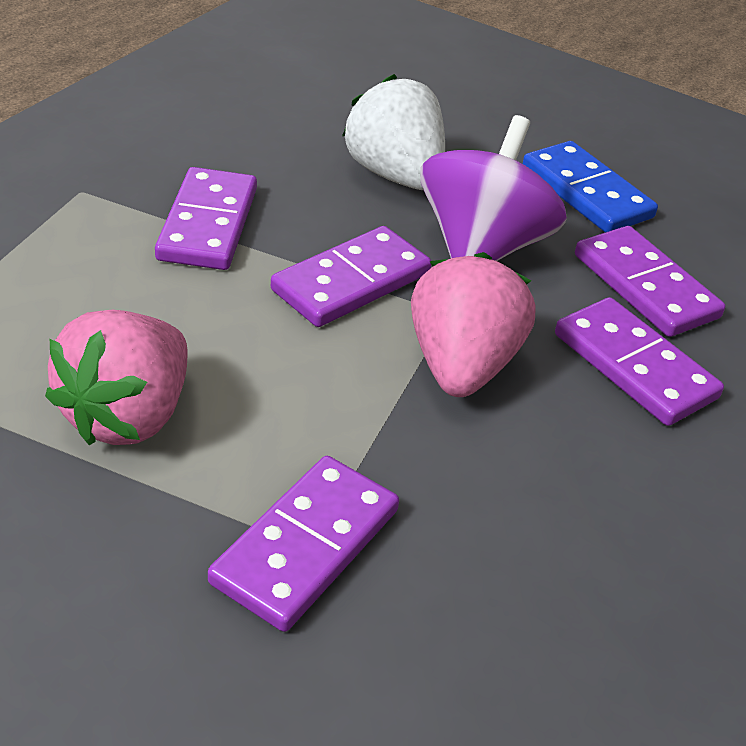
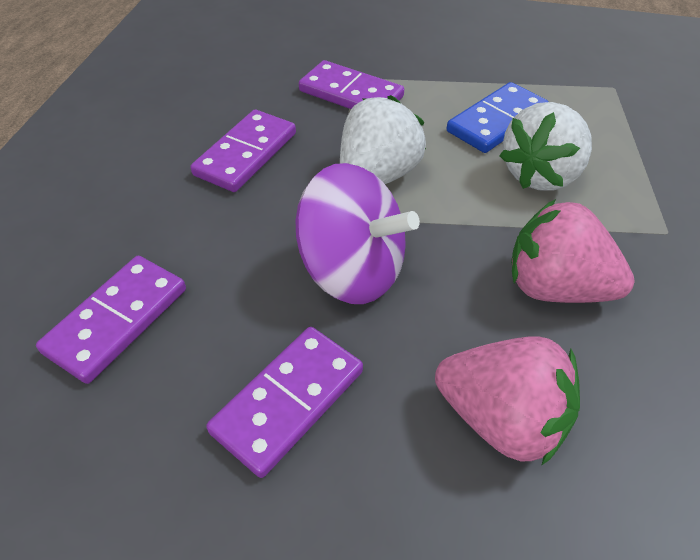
purple domino: [155,167,257,270] [208,456,399,632] [271,226,431,327] [555,297,724,426] [575,226,725,337] = 5 -> [36,256,186,384] [190,110,296,192] [206,327,363,478] [299,60,404,109] = 4
white strawberry: [342,74,445,190] = 1 -> [340,95,426,184] [499,102,592,190] = 2

